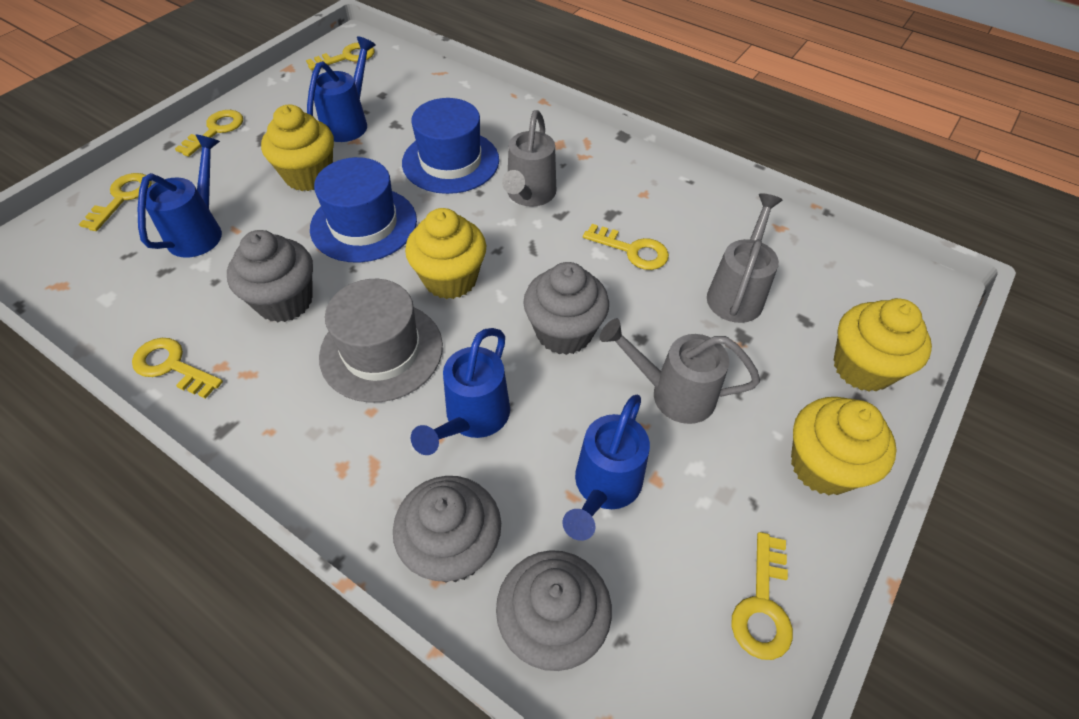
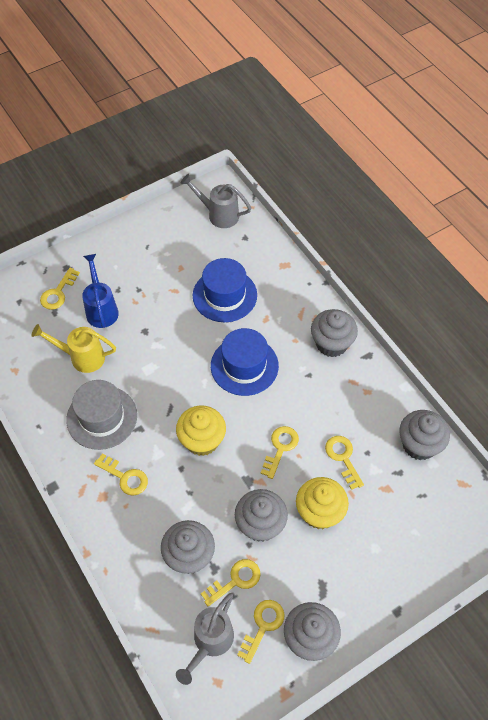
blue watering can: [138,134,222,258] [307,36,376,142] [411,328,510,455] [562,395,650,541] = 4 -> [82,254,119,328] = 1
grey cupcake: [227,230,313,322] [393,476,501,583] [496,550,612,671] [523,262,609,355] = 4 -> [161,520,215,574] [235,489,288,542] [284,602,341,661] [311,309,358,357] [399,410,450,460] = 5
grey watering can: [502,110,556,207] [600,319,760,424] [707,193,783,323] = 3 -> [176,593,234,685] [180,174,251,228] = 2
yellow cupcake: [261,105,334,191] [405,208,486,299] [791,397,897,495] [834,298,932,392] = 4 -> [176,406,226,456] [296,477,349,529] = 2
yellow watering can: none = 0 -> [31,324,116,373] = 1

